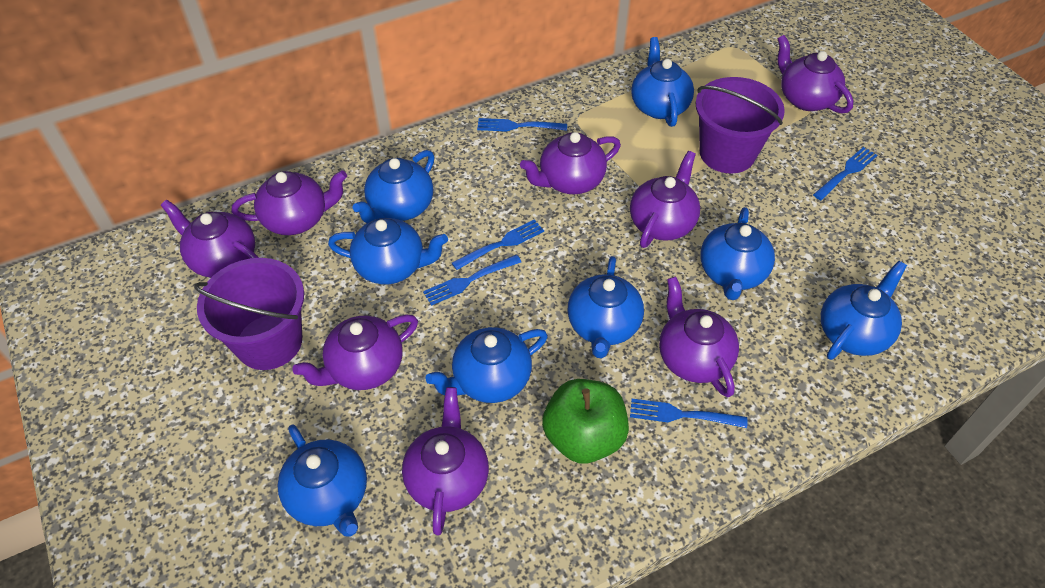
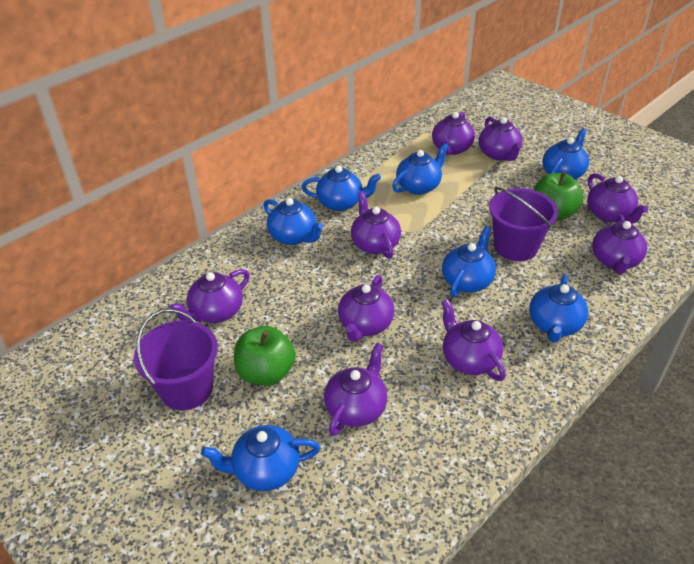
blue fork: [423,255,521,306] [452,219,544,270] [477,118,567,132] [630,399,748,428] [813,147,877,200] = 5 -> none = 0
blue teapot: [278,425,367,537] [328,218,448,284] [353,150,434,223] [425,327,548,403] [568,256,644,358] [631,37,694,127] [700,207,775,300] [821,261,907,360] = 8 -> [201,425,320,491] [263,198,323,245] [301,165,381,211] [392,143,449,195] [442,226,496,297] [529,275,588,342] [542,128,589,179] = 7
green apple: [542,379,629,463] = 1 -> [234,326,296,386] [534,172,583,221] = 2
purple teapot: [161,199,259,278] [232,170,347,235] [292,315,418,390] [402,387,489,535] [520,132,621,194] [630,151,700,248] [659,276,739,397] [777,35,853,113] = 8 -> [170,269,250,323] [324,343,387,436] [338,275,394,342] [351,191,401,259] [432,112,475,155] [442,299,506,381] [479,117,523,161] [587,173,648,224] [592,215,647,274] = 9

